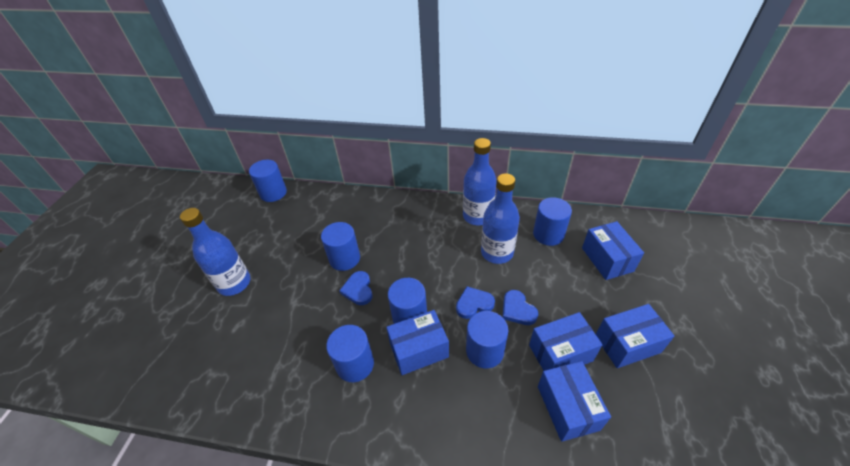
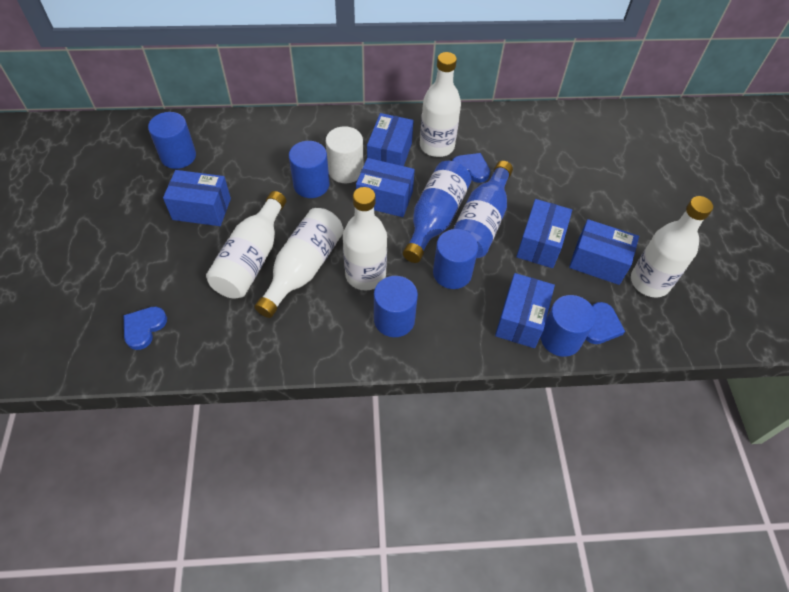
blue bottle: [180,208,251,296] [463,138,497,225] [481,173,520,264] = 3 -> [403,161,472,263] [454,161,513,258] = 2
blue box: [386,310,449,375] [529,312,602,371] [538,361,611,442] [582,221,644,280] [596,304,674,368] = 5 -> [163,170,231,226] [356,158,415,217] [367,113,414,166] [495,273,555,348] [516,199,572,268] [569,219,639,285] = 6
blue cylinder: [249,160,287,202] [321,222,360,271] [326,325,374,382] [388,278,427,324] [466,311,508,368] [533,197,572,246] = 6 -> [148,112,196,169] [289,141,329,198] [374,276,418,337] [433,229,478,289] [541,295,596,357] = 5
white bottle: none = 0 -> [206,191,286,299] [254,208,344,318] [343,187,387,291] [420,52,461,157] [631,196,713,298] = 5
white cylinder: none = 0 -> [326,126,364,183] = 1

